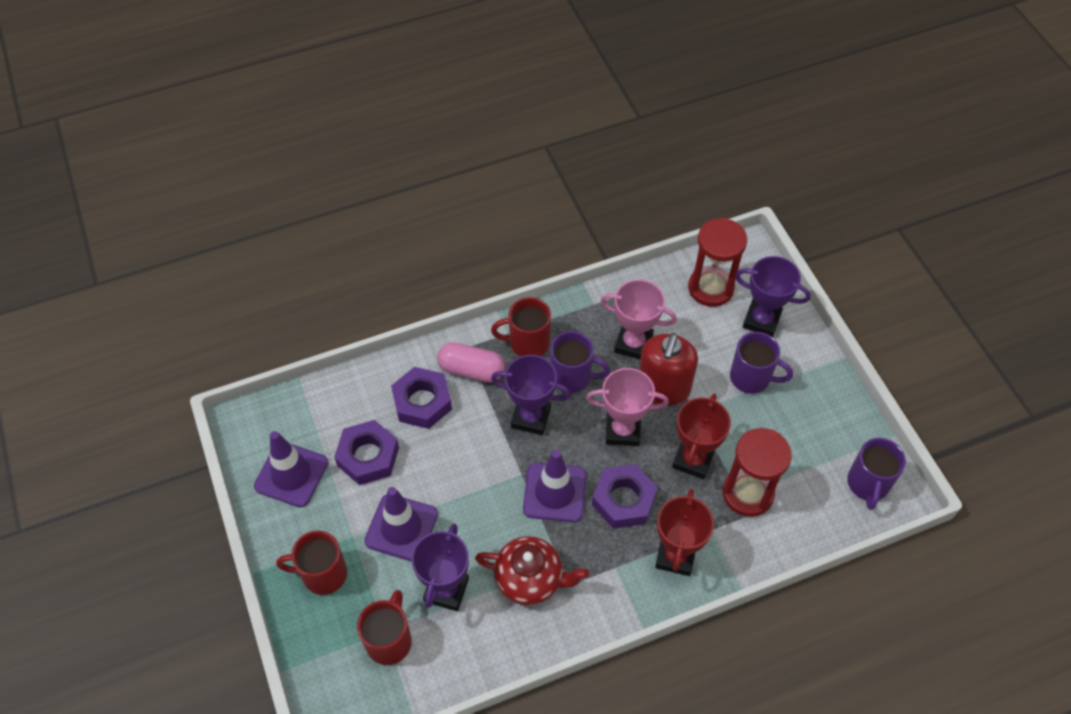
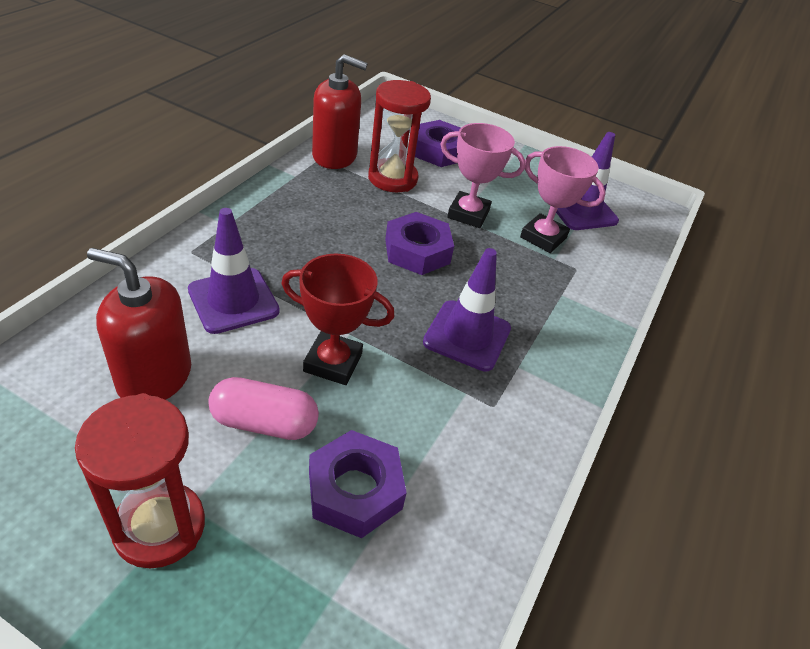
purple mug: [550,331,610,393] [730,332,793,394] [847,438,906,510] = 3 -> none = 0
purple trophy: [412,523,469,611] [491,355,571,435] [735,256,811,337] = 3 -> none = 0
red mug: [276,531,347,595] [357,590,412,665] [491,297,551,356] = 3 -> none = 0
red soap dispenser: [639,333,698,405] = 1 -> [87,248,191,400] [312,54,368,169] = 2
red teapot: [475,536,589,605] = 1 -> none = 0
red trophy: [655,489,714,576] [672,394,731,479] = 2 -> [281,254,395,385] = 1

